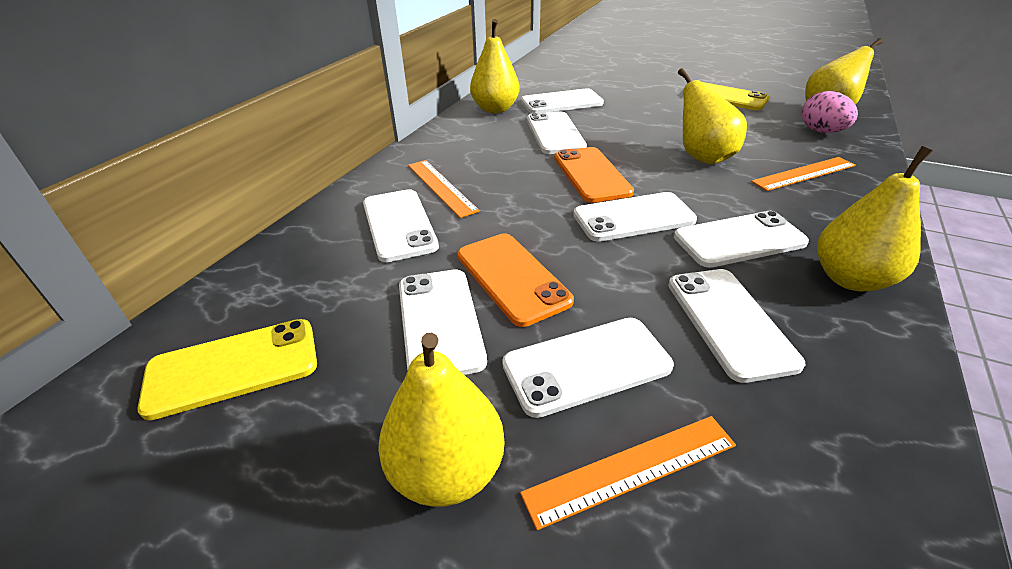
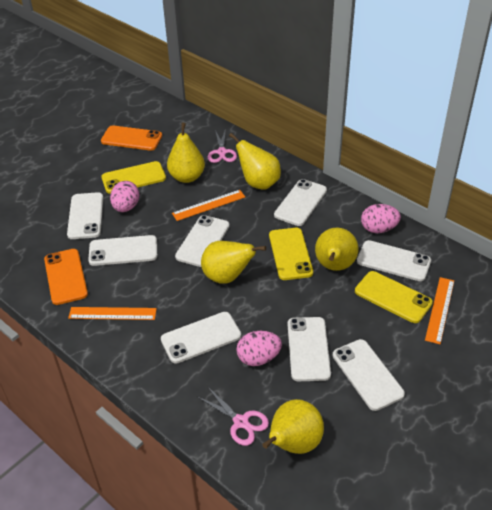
pink egg: [802,91,858,133] = 1 -> [110,181,139,212] [236,331,282,366] [361,204,401,233] = 3
pink scissors: none = 0 -> [198,386,269,446] [208,128,237,163] = 2
yellow phone: [137,319,317,420] [683,82,769,110] = 2 -> [101,161,166,194] [269,228,313,280] [355,271,433,323] = 3

